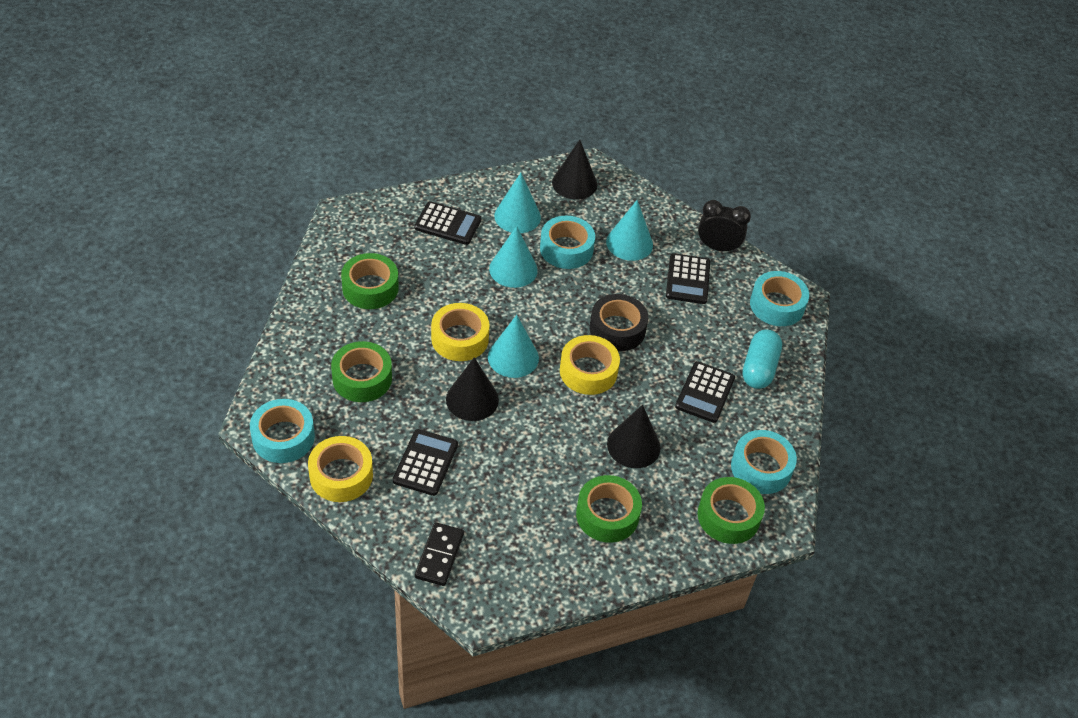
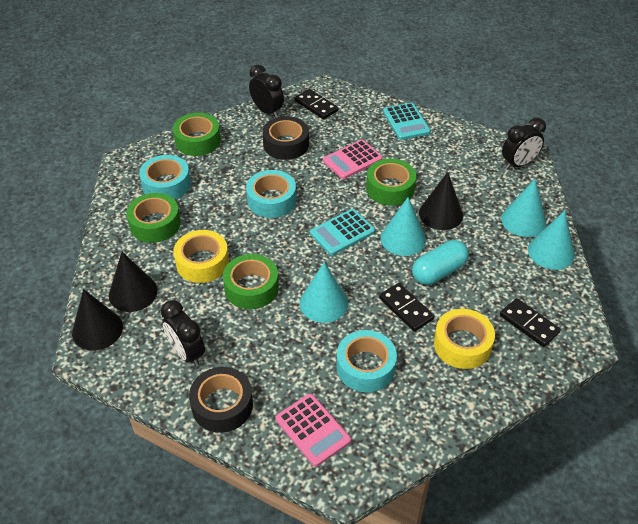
black calculator: [393,429,458,496] [414,201,481,245] [666,253,710,304] [675,361,735,423] = 4 -> none = 0
black clock: [698,200,751,252] = 1 -> [161,300,205,367] [249,65,284,118] [502,118,546,170] = 3
black domino: [415,522,464,586] = 1 -> [295,89,338,119] [379,283,434,332] [500,298,561,347] = 3
black tape: [590,294,648,351] = 1 -> [189,367,253,433] [262,116,309,160] = 2
pink calculator: none = 0 -> [276,394,351,467] [323,140,383,179] = 2
turquoise calculator: none = 0 -> [310,209,375,255] [383,103,430,140] = 2
turquoise tape: [250,399,315,463] [540,216,595,269] [731,430,797,494] [750,271,809,326] = 4 -> [139,155,191,200] [246,170,296,218] [336,330,397,392] = 3
yellow tape: [308,436,373,502] [431,303,490,361] [560,335,620,395] = 3 -> [174,230,229,283] [434,309,495,369] = 2

